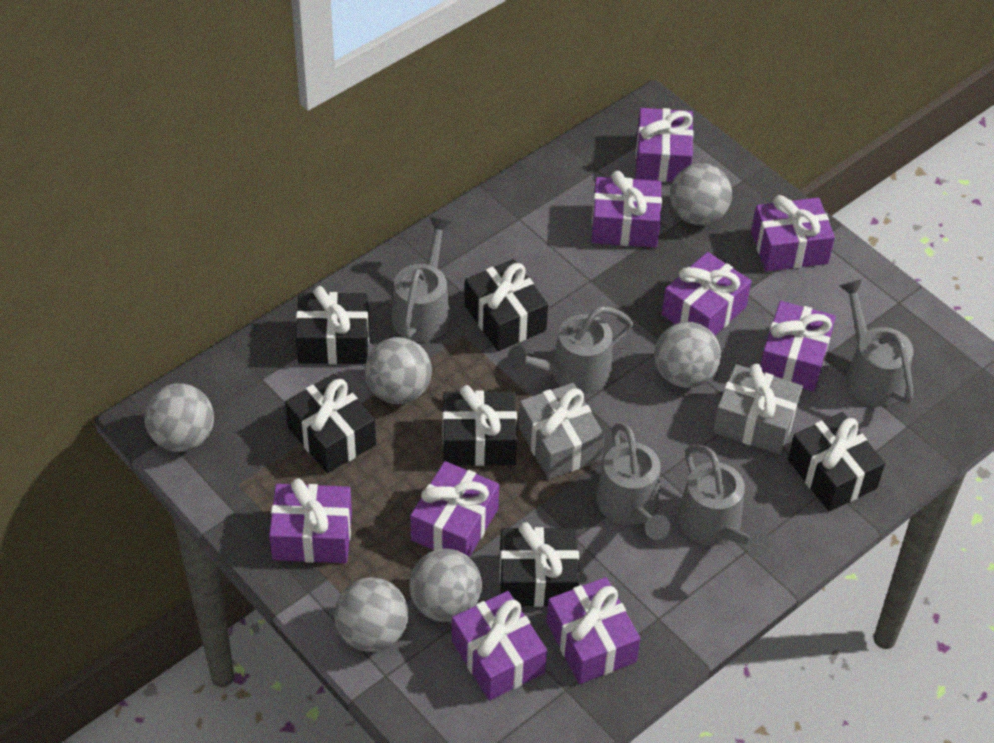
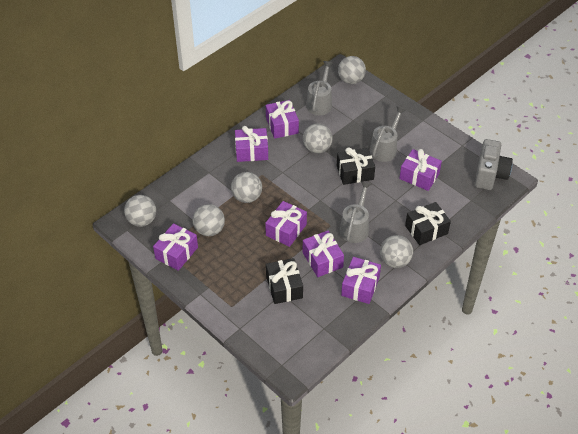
black gift: [285,374,376,473] [296,286,369,364] [443,385,517,466] [465,259,548,351] [499,522,579,607] [788,412,885,511] = 6 -> [266,258,303,304] [337,147,375,185] [405,202,451,245] = 3
grey camera: none = 0 -> [475,139,513,190] = 1
grey gift: [519,383,605,479] [713,364,803,454] = 2 -> none = 0
grey watering can: [392,217,452,342] [507,307,633,394] [596,423,670,540] [678,445,771,557] [839,280,913,407] = 5 -> [306,61,333,115] [340,181,371,243] [370,106,406,162] = 3
purple gift: [269,479,352,563] [410,461,499,557] [452,591,547,701] [547,577,641,684] [592,171,662,247] [636,108,694,182] [662,252,752,335] [751,195,835,272] [760,301,836,392] = 9 -> [153,223,198,271] [235,126,268,162] [265,201,307,247] [266,100,299,139] [303,231,344,277] [341,257,381,304] [399,149,442,191] = 7

